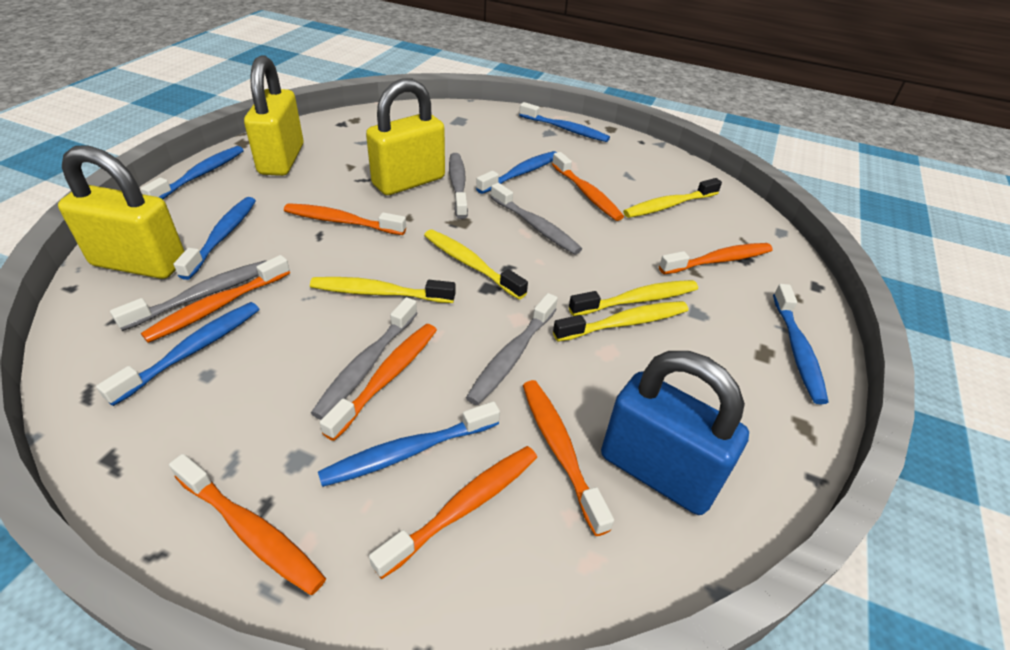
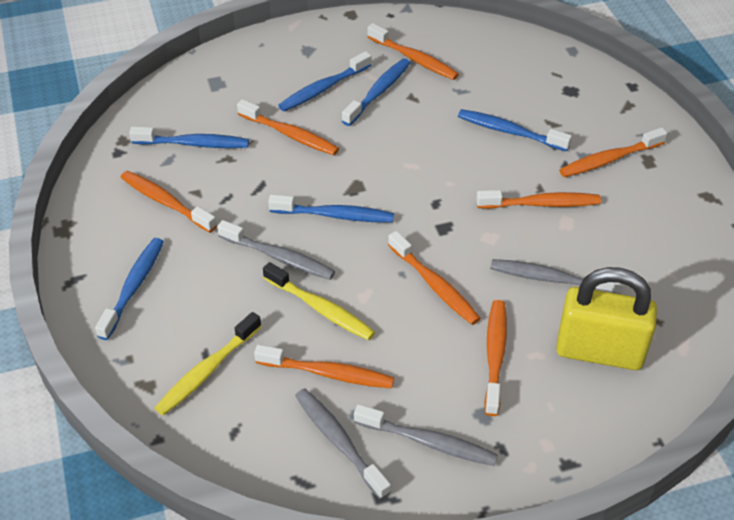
blue padlock: [601,351,749,515] = 1 -> none = 0
blue toothbrush: [96,302,259,406] [141,146,244,199] [174,197,256,280] [318,401,500,487] [476,151,557,194] [519,102,610,142] [773,284,828,404] = 7 -> [95,238,164,340] [129,127,249,148] [268,194,394,222] [278,51,371,111] [342,59,410,126] [458,109,572,151] = 6
grey toothbrush: [110,260,266,331] [311,297,418,420] [449,153,468,219] [466,293,558,405] [491,183,582,255] = 5 -> [217,220,335,280] [295,388,391,500] [354,404,498,466] [490,259,624,294] = 4
yellow padlock: [58,145,184,279] [244,55,304,176] [366,78,445,195] = 3 -> [556,267,657,370] = 1
yellow toothbrush: [310,277,456,303] [424,229,528,300] [553,301,688,342] [569,280,698,316] [623,178,722,218] = 5 -> [155,312,262,415] [263,262,375,341] = 2

